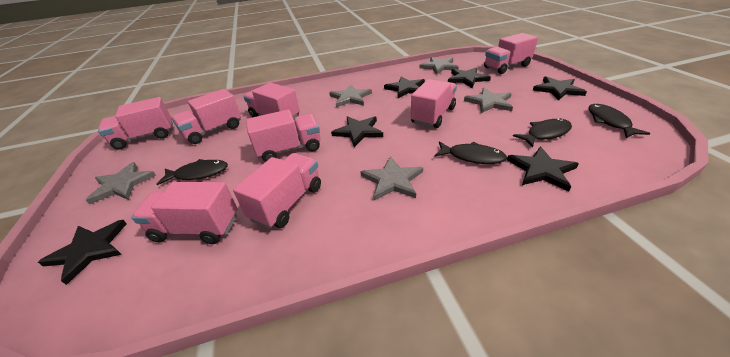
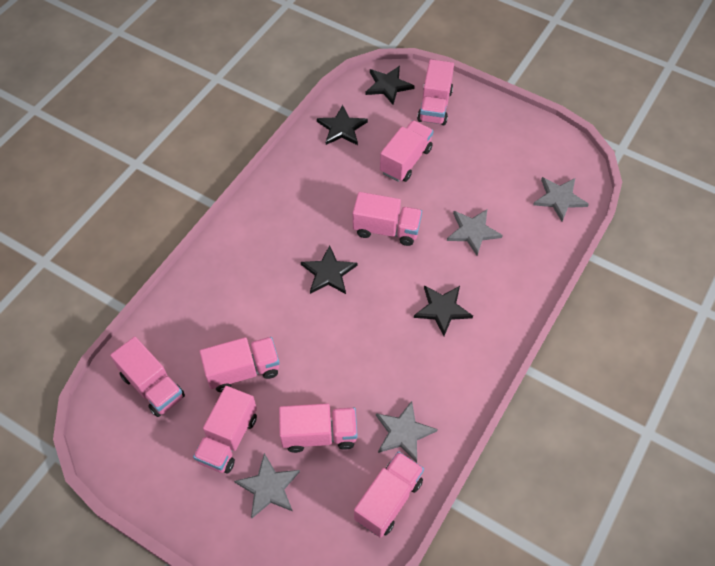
black fish: [156,159,228,185] [434,141,507,164] [513,118,572,148] [588,104,651,138] = 4 -> none = 0
black star: [38,220,127,285] [331,116,383,147] [384,76,425,98] [448,68,491,88] [507,146,579,192] [533,76,587,101] = 6 -> [301,245,358,294] [317,105,368,145] [365,66,415,105] [414,285,473,336] = 4
grey star: [86,162,156,204] [329,84,372,107] [360,156,423,200] [419,57,459,75] [464,88,513,113] = 5 -> [234,453,300,518] [376,401,438,463] [447,209,503,256] [533,177,589,221] = 4

